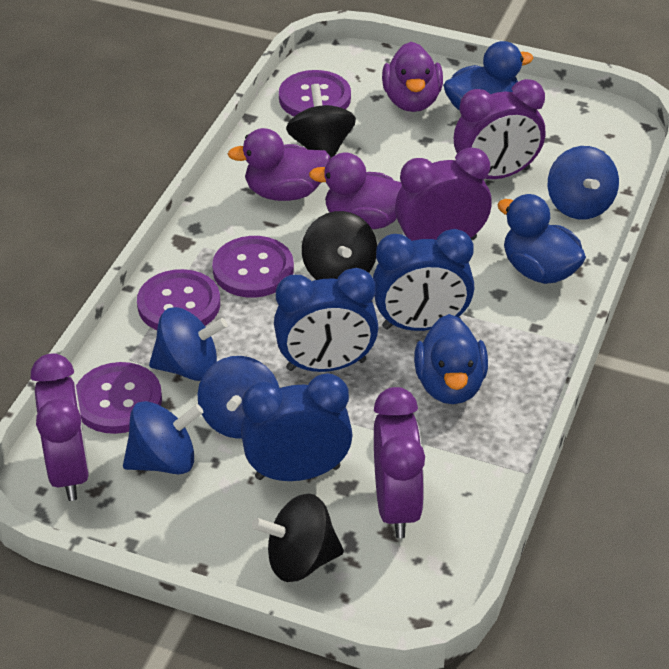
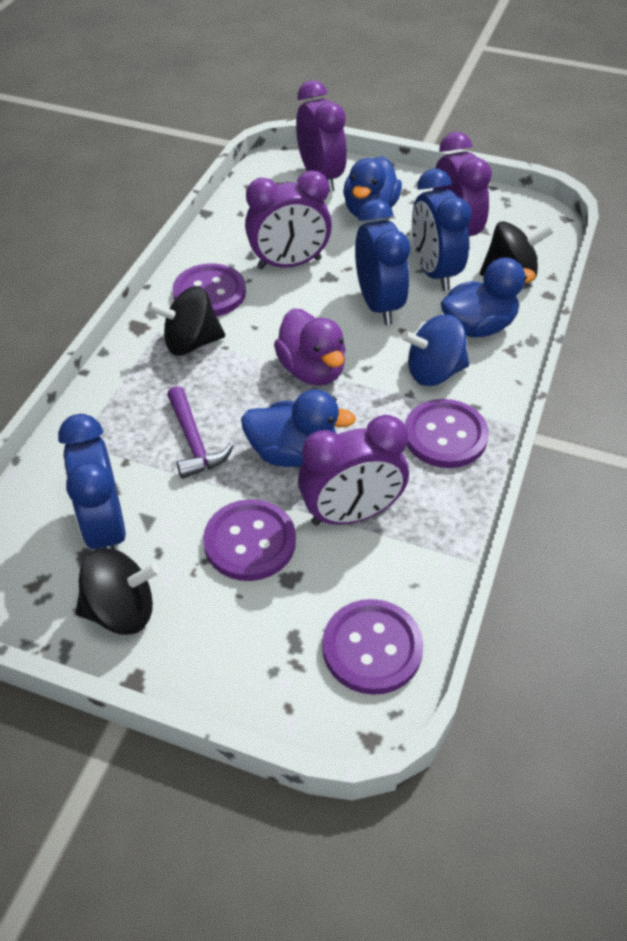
blue spinning top: [123,401,203,474] [149,307,228,381] [197,356,279,439] [548,146,619,219] = 4 -> [401,314,469,386] = 1
purple duck: [228,128,330,201] [309,153,402,229] [382,42,443,112] = 3 -> [274,308,346,386] = 1
purple hammer: none = 0 -> [167,386,233,479] = 1

